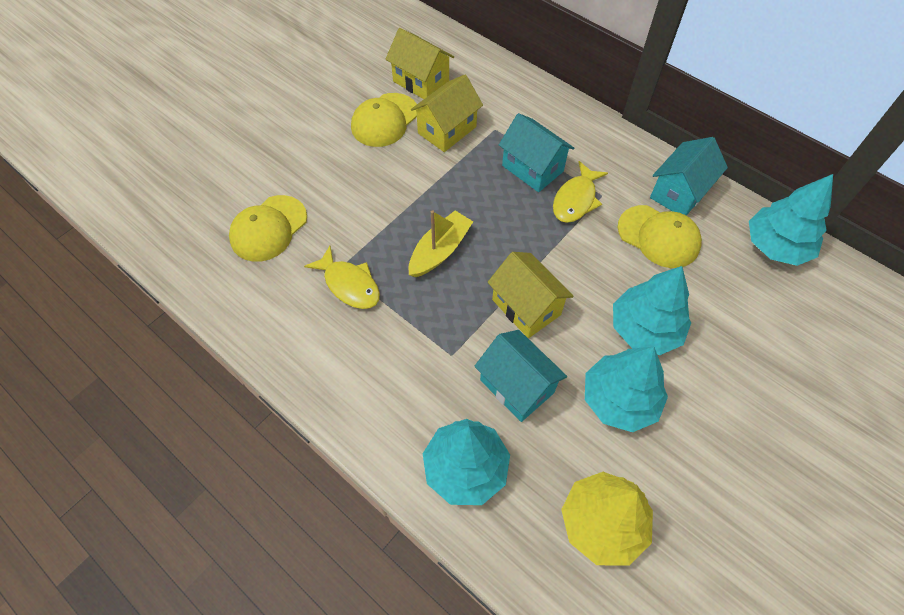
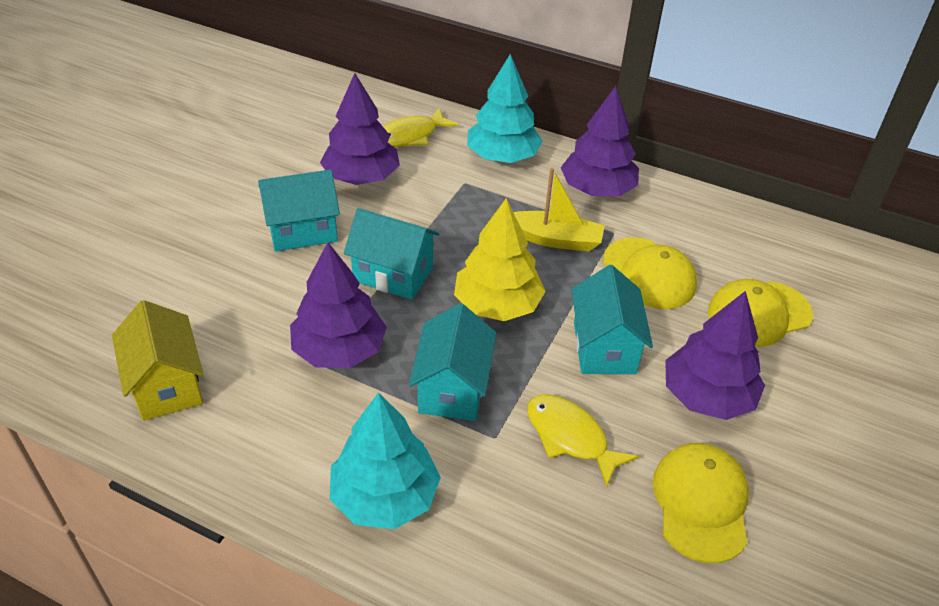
purple tree: none = 0 -> [290,242,387,368] [320,73,400,185] [561,86,639,196] [665,291,765,420] = 4
turquoise house: [474,330,567,422] [499,113,574,192] [650,137,728,216] = 3 -> [258,170,340,252] [344,208,440,300] [409,303,496,421] [571,265,653,374] = 4
turquoise tree: [423,419,510,505] [585,347,668,432] [613,266,691,355] [749,174,833,266] = 4 -> [330,392,441,529] [467,54,543,163] = 2
yellow house: [386,28,454,99] [411,75,483,152] [488,252,574,338] = 3 -> [112,300,203,421] = 1

